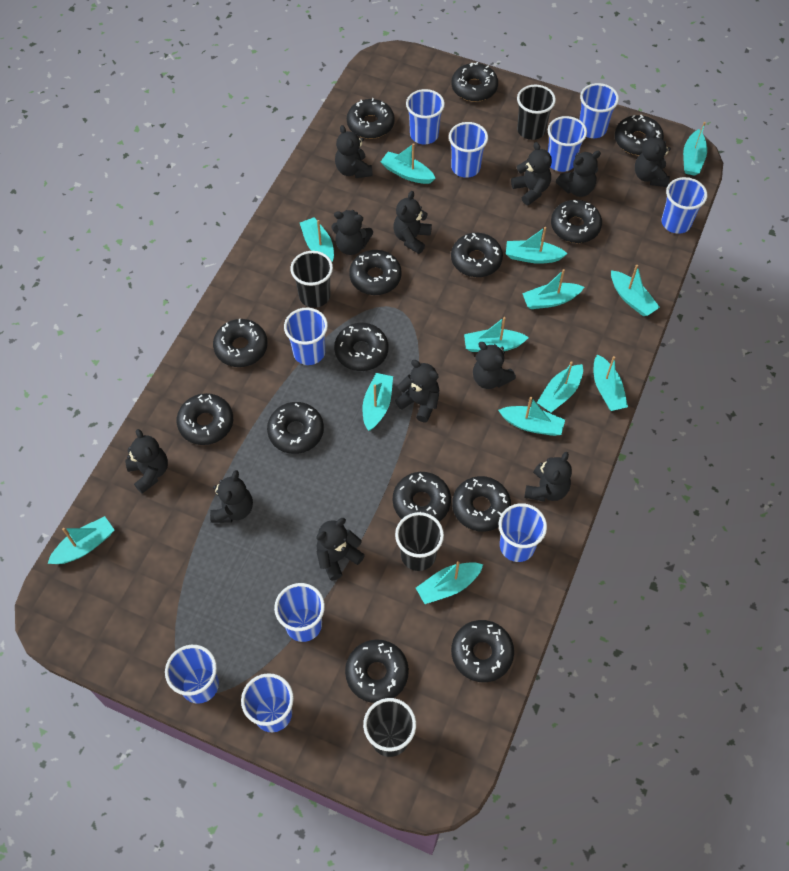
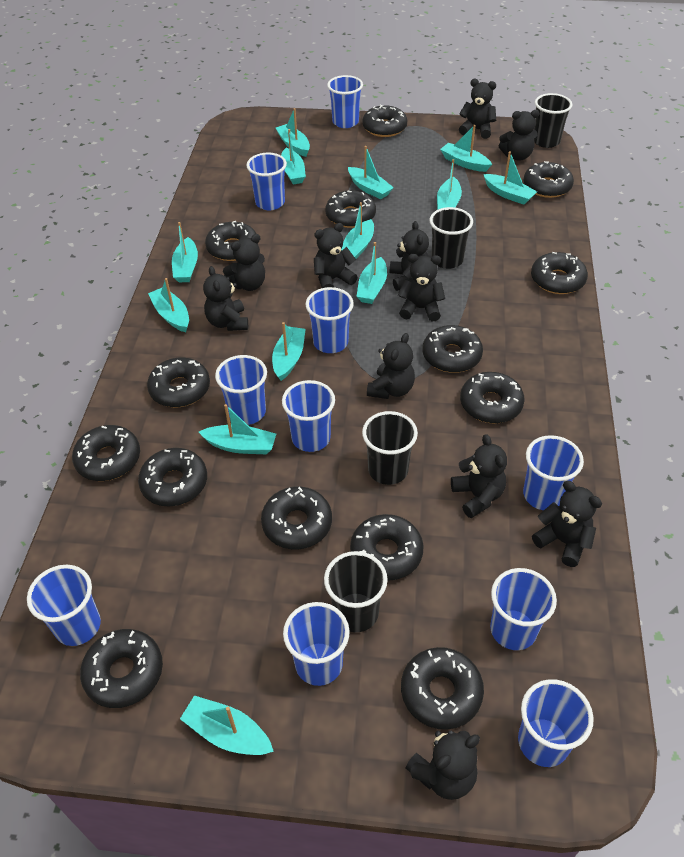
black teddy bear: [125,429,168,494] [210,470,253,523] [316,518,365,581] [331,210,373,255] [335,125,373,178] [393,191,432,254] [395,360,439,422] [473,342,516,389] [511,142,552,205] [524,452,572,502] [556,151,601,197] [635,130,671,187] = 12 -> [203,266,248,331] [223,234,265,291] [314,223,357,288] [367,333,415,399] [390,221,429,291] [398,254,445,321] [406,731,480,800] [451,434,507,518] [459,79,496,139] [499,110,539,161] [532,481,602,567] = 11

